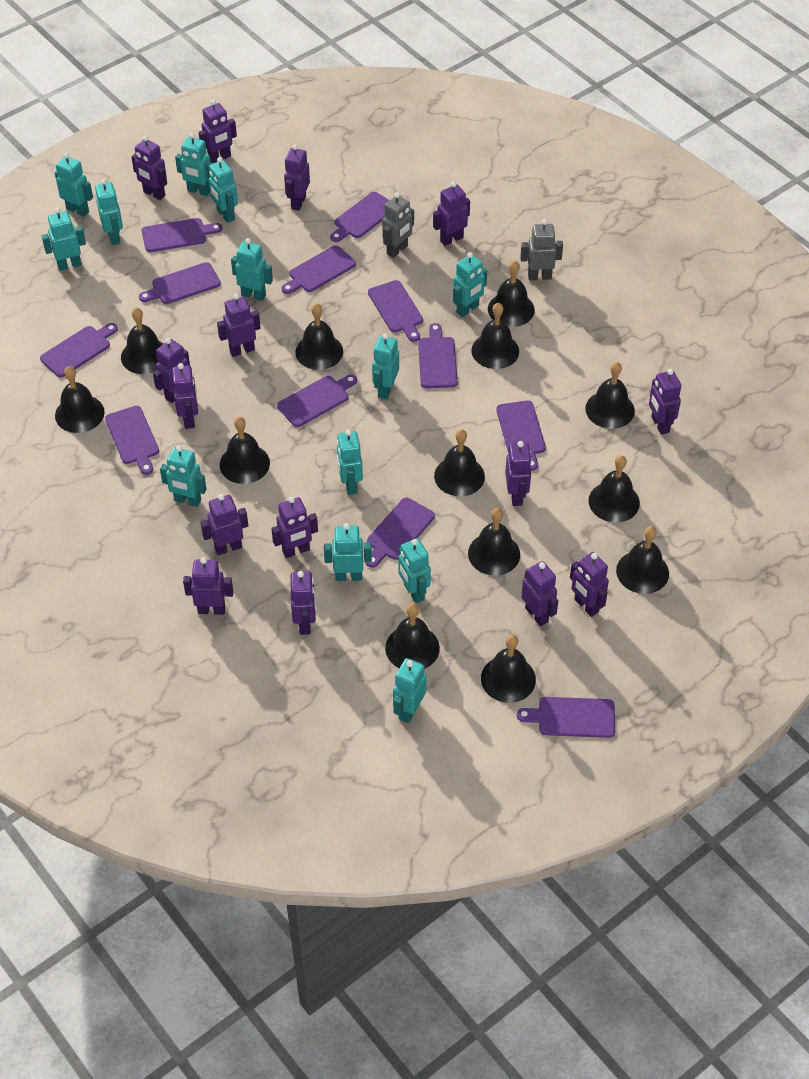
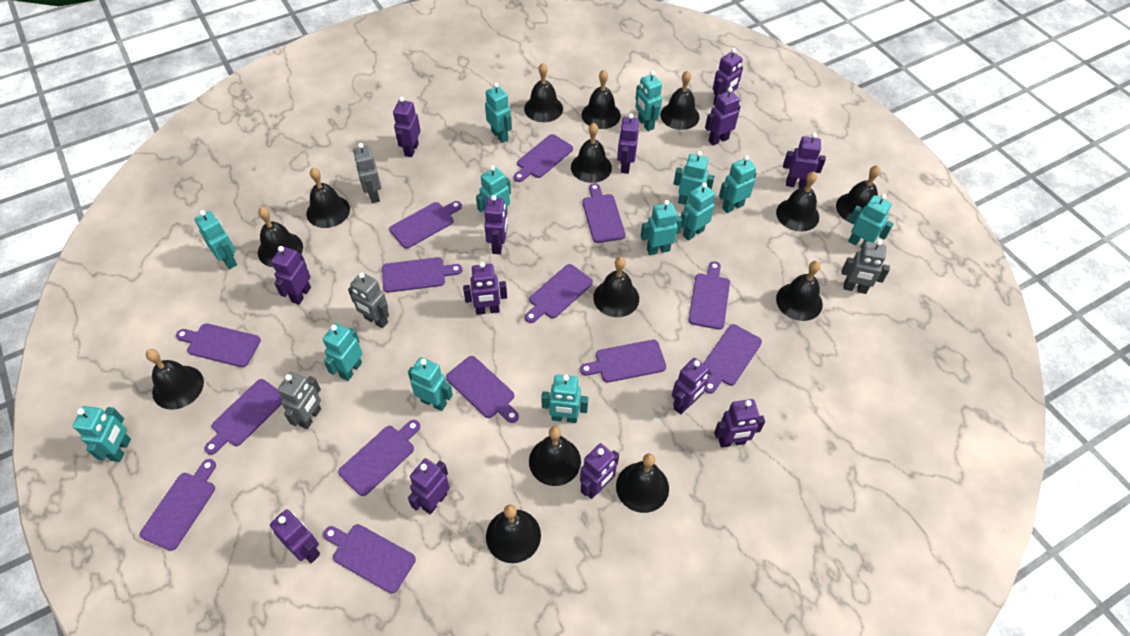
black bell: [55,366,105,433] [121,308,163,374] [220,417,270,484] [295,303,343,370] [385,603,440,669] [434,429,485,496] [468,508,520,576] [471,302,519,369] [481,635,536,703] [488,261,535,327] [585,362,635,429] [588,455,640,523] [616,526,669,594] = 13 -> [146,349,204,410] [258,207,303,267] [307,168,350,228] [486,504,541,563] [524,63,563,122] [529,426,581,486] [571,123,612,183] [582,70,621,129] [593,257,639,317] [616,453,669,513] [660,70,700,130] [776,172,819,232] [776,261,823,321] [836,165,880,222] = 14
grey robot: [382,192,414,258] [520,219,563,280] = 2 -> [278,372,321,429] [348,272,389,328] [353,143,381,203] [841,240,890,294] = 4
purple cutting board: [40,323,118,377] [105,406,159,475] [139,262,221,304] [142,218,222,252] [277,375,357,427] [282,245,356,294] [330,192,390,242] [365,498,435,568] [368,280,423,342] [418,323,458,388] [496,400,546,471] [517,697,615,738] = 12 -> [140,459,216,551] [176,323,261,367] [204,379,282,455] [323,524,416,594] [338,420,420,496] [382,257,462,293] [389,201,462,249] [446,356,519,423] [514,134,573,182] [525,264,593,323] [580,340,666,382] [582,183,625,243] [688,261,730,330] [703,324,762,394] = 14
purple robot: [131,136,167,200] [153,338,190,403] [172,363,198,429] [183,557,233,615] [199,99,237,163] [201,494,248,555] [217,294,261,357] [271,497,318,558] [284,145,310,211] [291,571,316,635] [433,182,470,246] [505,441,532,506] [521,561,558,626] [570,552,609,617] [649,369,681,435] = 15 -> [270,509,320,563] [271,246,311,305] [393,97,421,157] [408,458,450,514] [463,262,507,315] [484,195,508,254] [580,443,619,499] [617,114,639,174] [672,358,710,414] [705,87,741,145] [713,48,743,105] [714,399,765,448] [783,133,826,188] = 13

